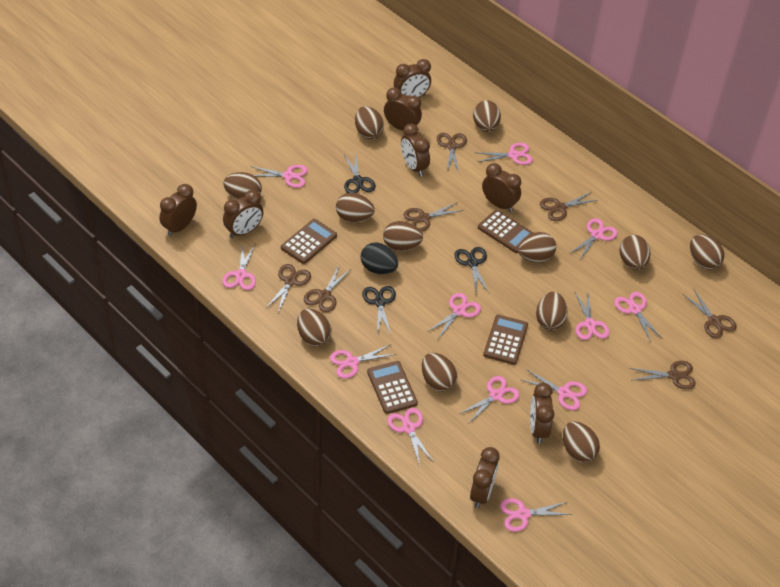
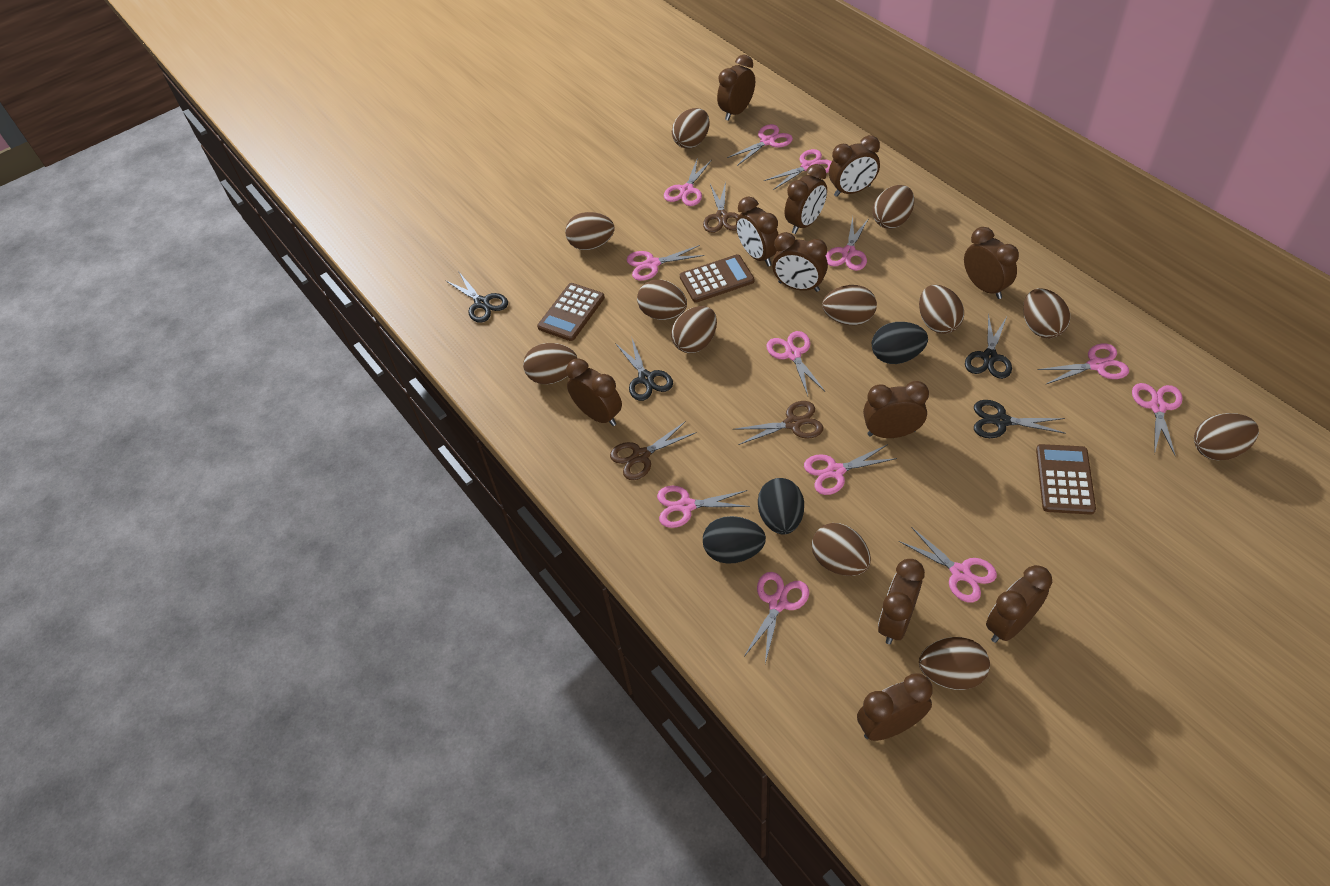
black egg: [361,243,398,274] = 1 -> [703,516,766,564] [758,478,804,535] [872,322,928,364] = 3
black scissors: [344,154,376,193] [362,286,396,335] [454,247,489,293] = 3 -> [445,271,508,323] [615,336,673,401] [965,313,1012,379] [974,400,1066,438] = 4
brown calculator: [281,219,337,264] [367,361,418,414] [478,210,533,253] [483,315,528,365] = 4 -> [537,283,605,341] [680,254,754,302] [1036,444,1096,515] = 3
brown clock: [159,184,197,236] [223,190,263,238] [384,88,422,131] [394,59,431,98] [401,124,430,177] [470,447,500,508] [482,163,521,212] [530,383,554,444] = 8 -> [566,359,622,426] [717,55,755,121] [736,197,779,266] [772,232,828,292] [785,164,827,234] [829,135,880,197] [857,673,933,741] [863,381,929,438] [878,559,925,644] [964,227,1019,299] [986,565,1052,643] = 11
brown scissors: [266,264,311,313] [304,264,351,312] [404,202,464,232] [437,133,467,172] [540,192,597,221] [629,361,696,389] [683,290,736,338] = 7 -> [610,421,697,480] [703,182,739,233] [733,401,824,445] = 3

